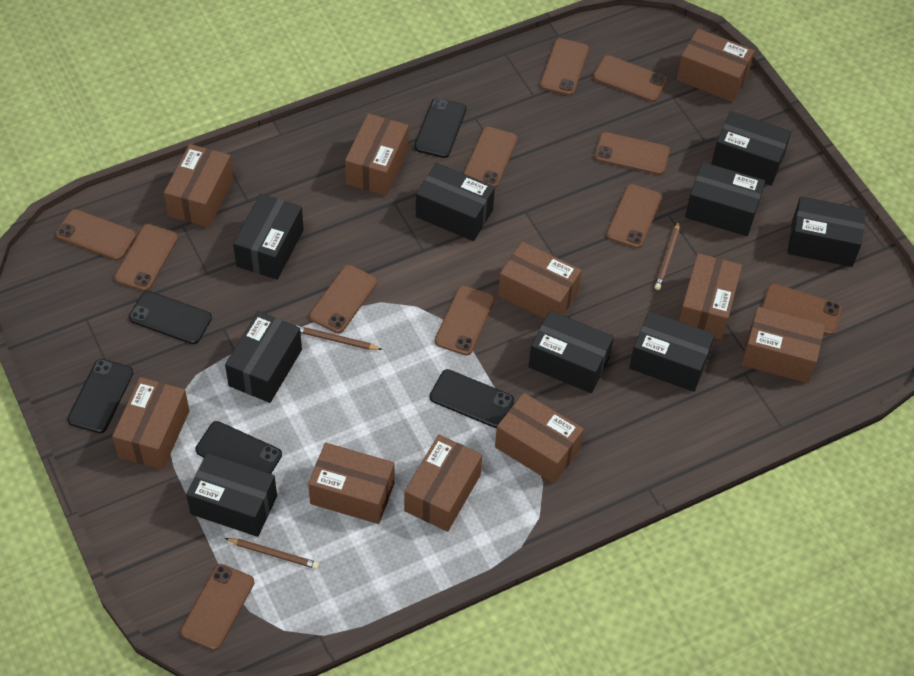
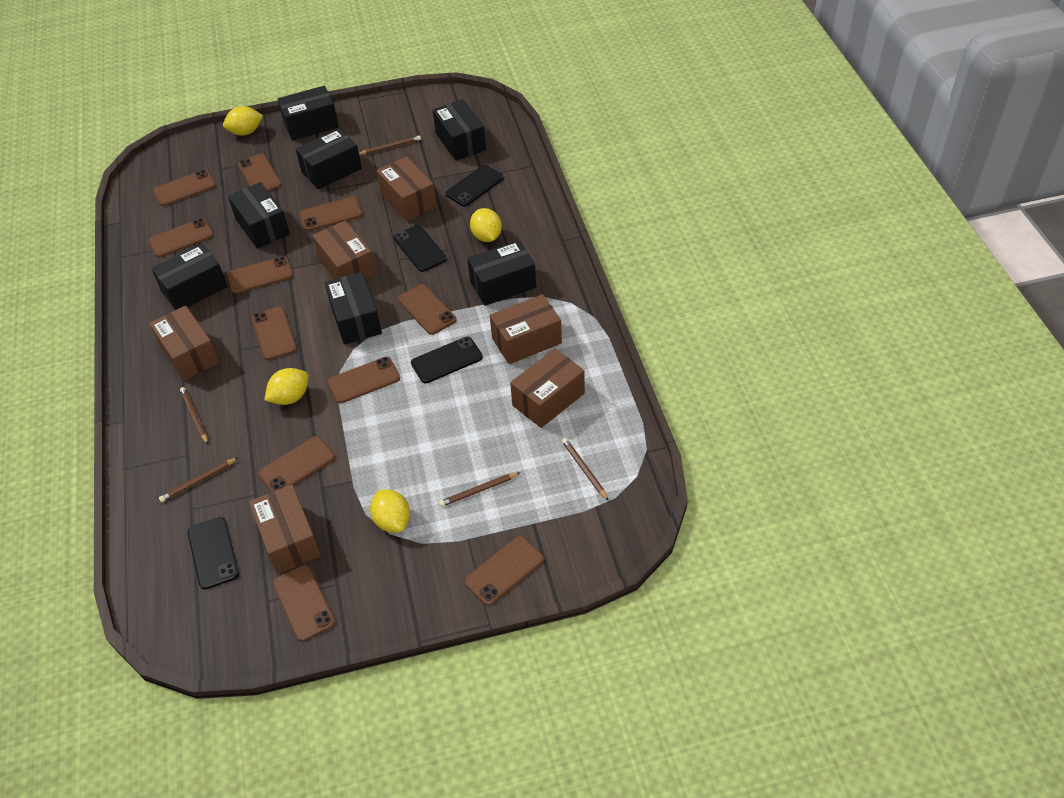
black box: [186,453,277,537] [225,311,302,403] [233,194,304,280] [416,163,495,241] [529,311,614,393] [629,311,715,392] [685,162,765,236] [711,111,791,186] [787,196,866,267] = 9 -> [151,244,228,310] [228,182,290,249] [278,86,339,140] [296,128,362,189] [325,272,382,345] [433,99,486,161] [467,240,536,306] = 7
black phone: [67,359,133,433] [129,291,212,344] [195,421,282,474] [414,98,467,158] [430,369,514,428] = 5 -> [187,517,239,589] [394,225,447,272] [411,337,483,383] [445,165,504,206] = 4
brown box: [112,377,189,470] [164,144,234,228] [308,443,395,524] [345,113,409,196] [404,434,482,532] [495,393,584,483] [498,242,582,319] [677,28,755,102] [679,253,742,340] [741,307,825,383] = 10 -> [149,306,220,381] [249,484,321,574] [312,220,376,280] [376,156,437,222] [490,294,562,364] [510,348,585,428] = 6
brown pencil: [225,538,319,569] [296,325,383,350] [655,221,680,290] = 3 -> [159,457,239,502] [180,387,208,444] [359,136,421,155] [439,472,521,507] [562,438,609,501] = 5
yellow lemon: none = 0 -> [223,106,263,136] [265,368,309,405] [370,490,410,532] [470,208,502,242] = 4

